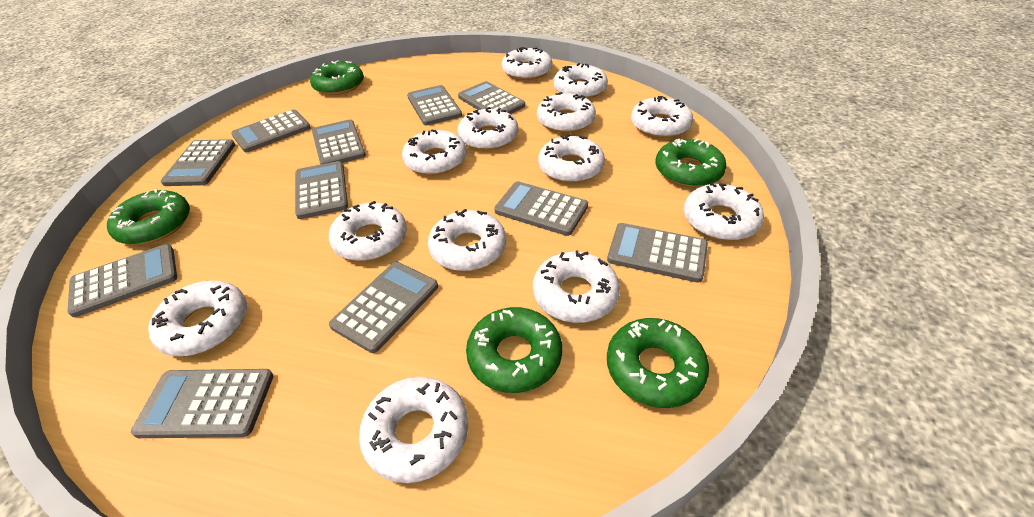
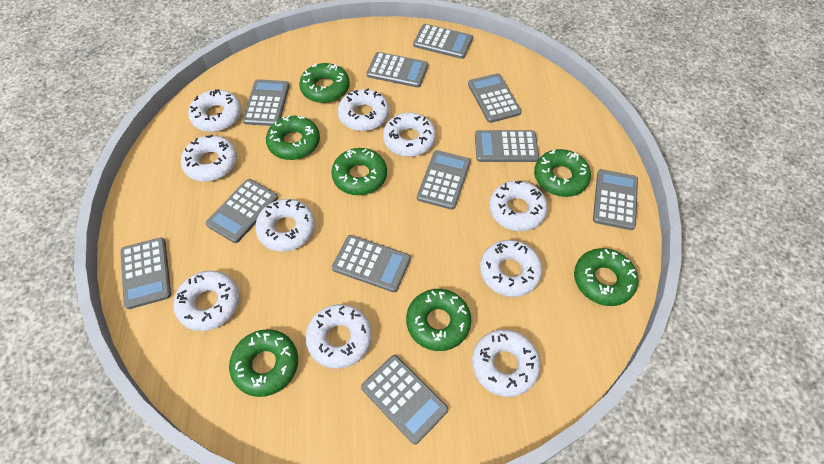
green donut: [107,189,190,245] [310,60,364,95] [466,307,562,393] [607,318,709,408] [656,139,727,187] = 5 -> [229,329,298,397] [266,115,320,160] [299,63,350,103] [331,148,387,195] [406,289,471,351] [534,149,591,197] [574,248,638,306] = 7
white donut: [148,280,247,356] [329,201,407,261] [359,376,468,483] [402,130,467,175] [428,209,506,271] [458,107,518,150] [502,47,552,80] [533,251,620,323] [537,92,596,133] [538,134,605,183] [553,63,608,99] [631,96,693,138] [684,183,764,241] = 13 -> [173,271,240,331] [181,135,237,182] [188,90,242,132] [255,199,315,252] [305,304,372,369] [338,89,389,131] [383,113,436,157] [472,329,541,397] [480,240,542,297] [489,181,548,231] = 10

